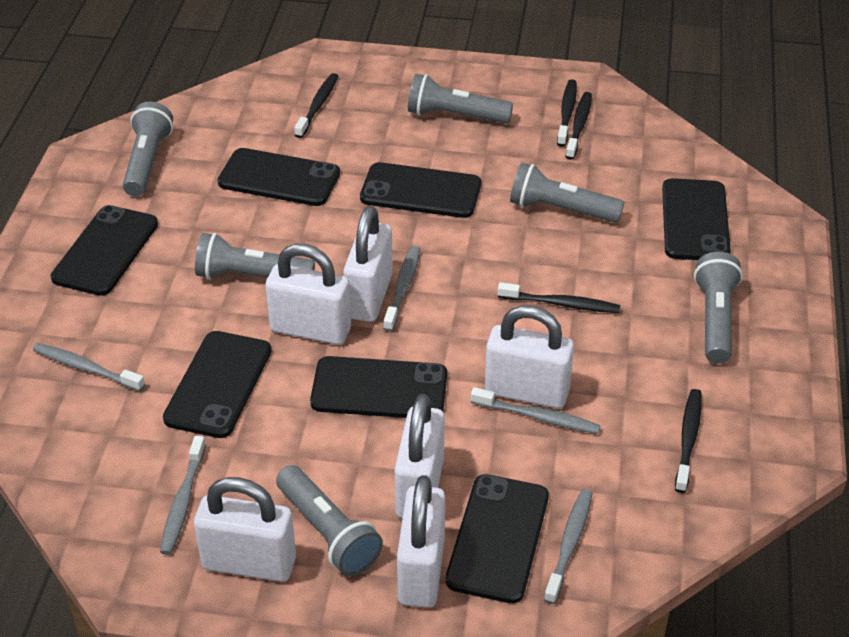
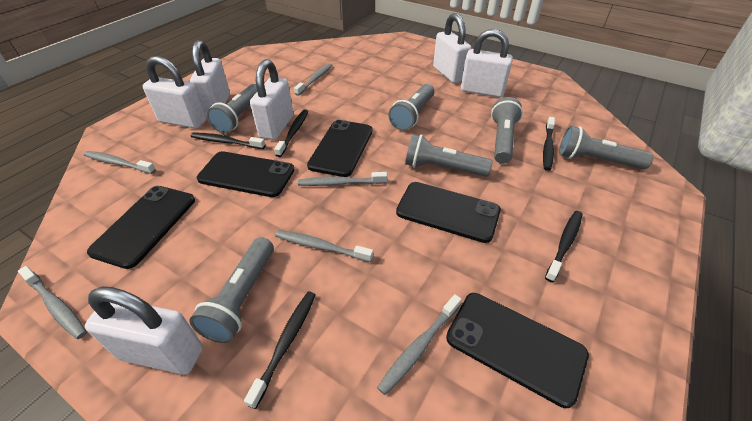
black phone: [51,205,158,296] [163,331,271,438] [218,148,340,206] [310,356,447,418] [360,162,481,218] [445,474,549,603] [662,178,731,260] = 7 -> [87,186,195,269] [197,151,295,197] [307,120,372,177] [396,182,501,243] [446,293,589,408] = 5
grey toothbrush: [33,343,145,391] [160,436,206,555] [383,246,420,332] [471,387,601,434] [544,489,593,604] = 5 -> [18,266,87,339] [83,151,156,174] [275,230,373,262] [294,63,332,96] [298,172,387,186] [377,294,462,395] = 6

